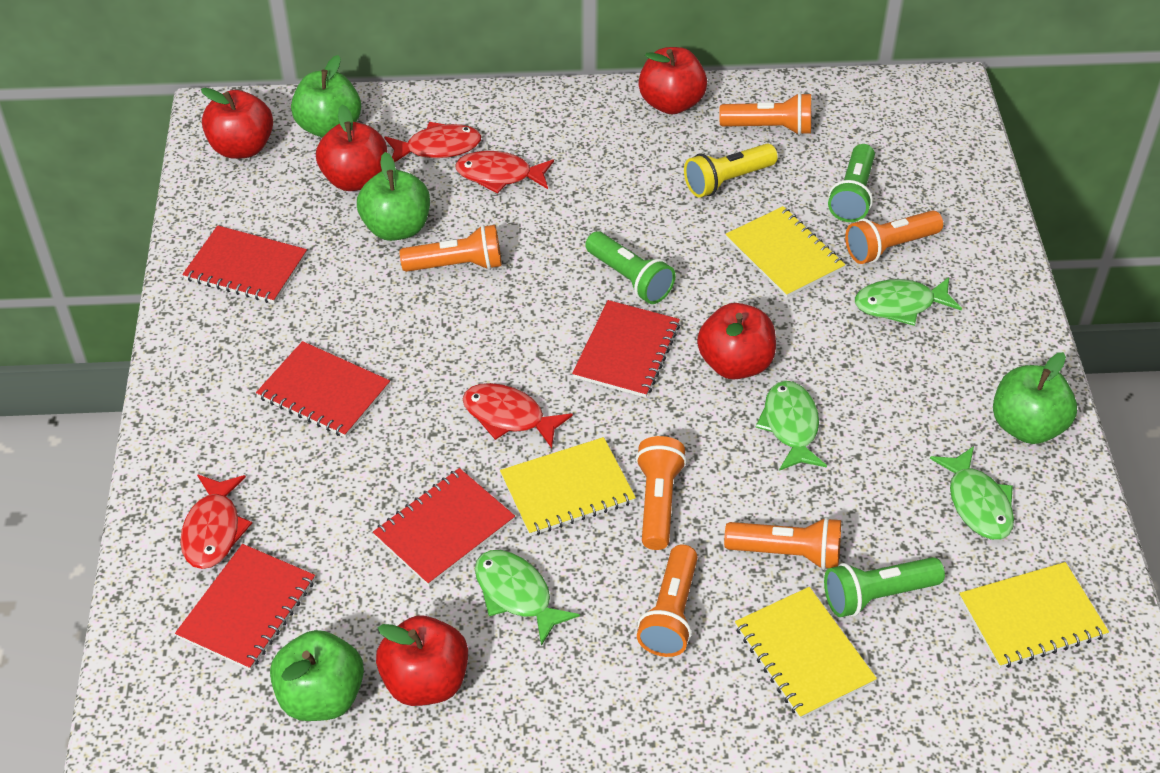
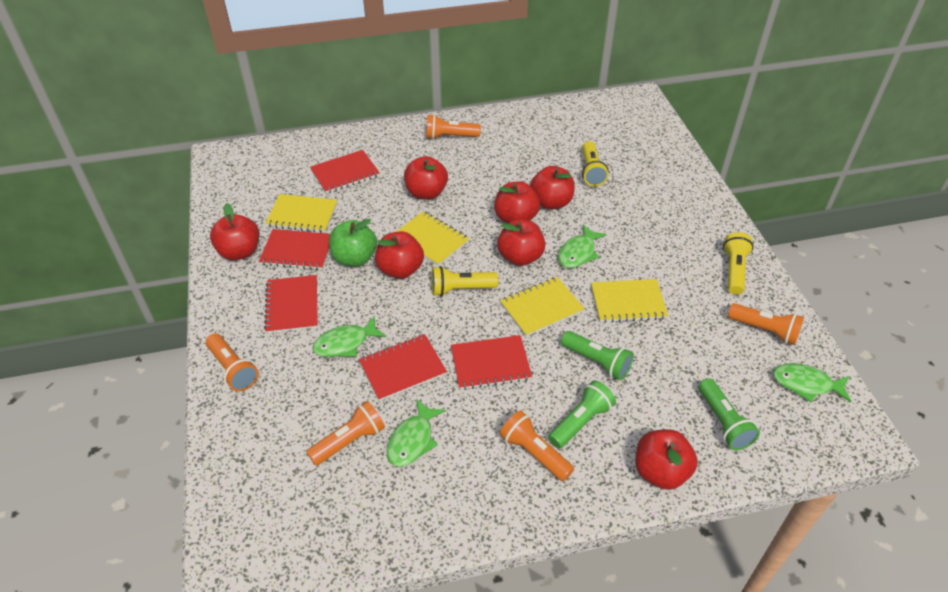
green apple: [270,630,364,721] [291,55,361,138] [357,152,430,241] [993,352,1077,444] = 4 -> [329,219,377,267] = 1
orange flashlight: [400,225,502,272] [636,436,687,550] [637,545,698,657] [719,92,811,135] [724,517,841,570] [845,210,943,264] = 6 -> [206,333,259,391] [306,401,385,466] [426,114,481,140] [500,410,574,481] [728,303,804,345] = 5
red apple: [201,88,273,159] [316,105,387,191] [376,616,468,706] [638,47,707,114] [697,303,776,380] = 5 -> [210,203,259,260] [375,231,424,279] [404,156,448,200] [494,182,540,223] [497,219,545,266] [530,166,574,210] [635,429,698,490] = 7
red fish: [180,474,252,569] [384,122,481,163] [455,151,554,193] [463,383,573,448] = 4 -> none = 0
yellow flashlight: [684,144,778,198] = 1 -> [431,266,498,296] [582,141,608,186] [723,232,754,295] = 3

